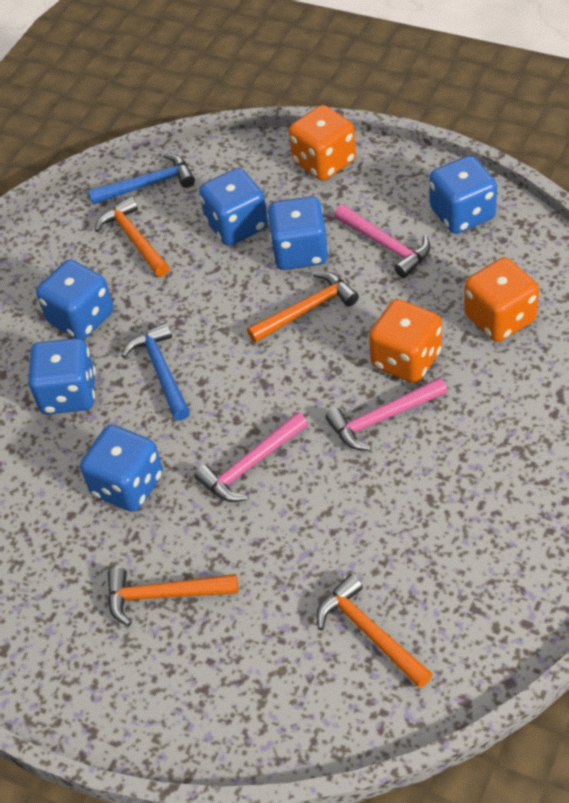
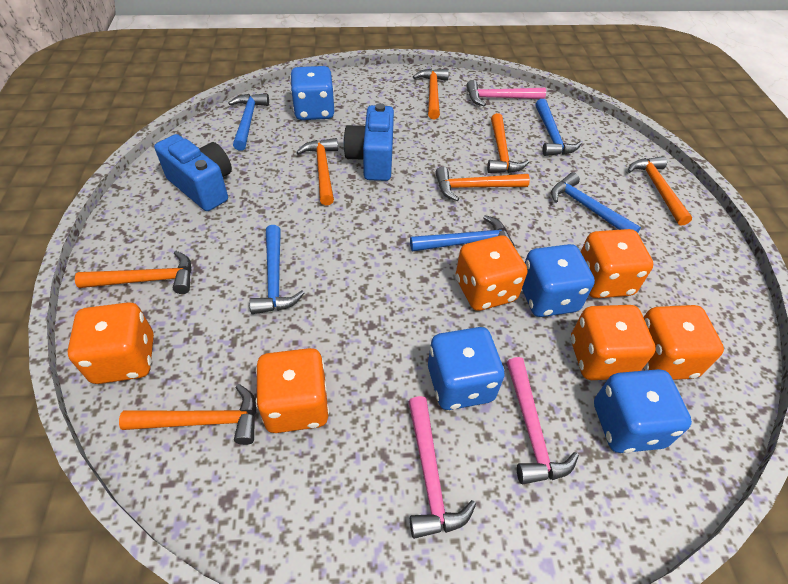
blue camera: none = 0 -> [154,134,232,211] [343,103,394,181] = 2
blue dice: [28,338,96,414] [36,260,113,340] [80,425,163,512] [199,168,268,246] [267,196,329,270] [429,155,497,234] = 6 -> [290,66,334,120] [428,327,505,410] [522,244,595,317] [594,369,692,453] = 4
blue hammer: [88,153,195,204] [121,322,190,421] = 2 -> [228,94,269,151] [249,225,304,314] [410,215,515,252] [535,99,582,156] [551,172,641,233] = 5
orange dice: [289,105,356,181] [369,299,442,383] [464,257,539,342] = 3 -> [67,302,154,384] [256,348,329,433] [456,236,527,311] [571,305,656,380] [581,229,653,298] [643,305,724,380] = 6
orange hammer: [95,196,169,277] [108,567,238,626] [247,272,359,343] [316,574,432,688] = 4 -> [75,251,192,294] [119,384,256,445] [296,138,338,205] [413,69,449,119] [435,167,530,201] [487,113,529,173] [628,156,692,226] = 7

